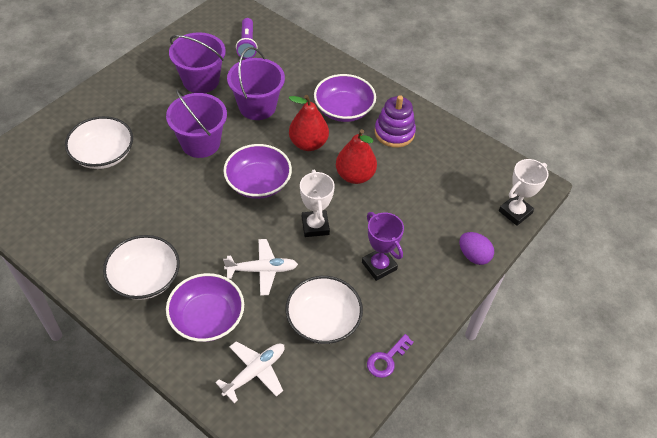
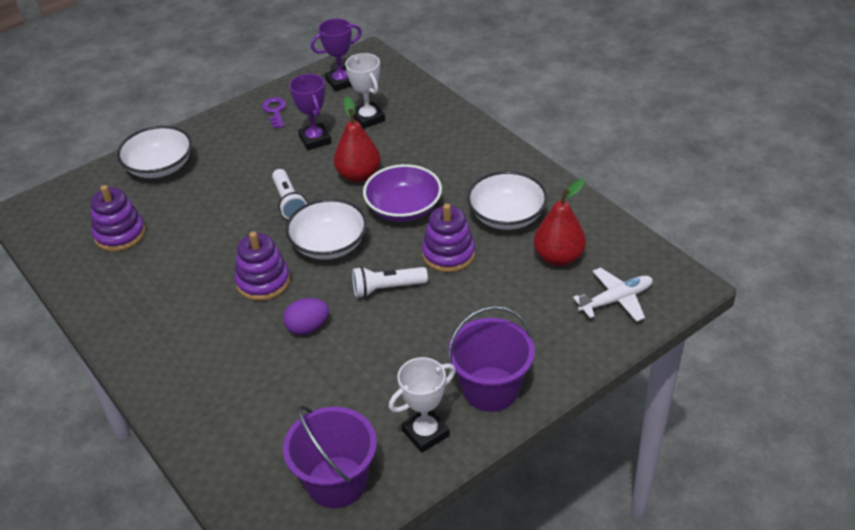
purple bowl: [166,273,244,342] [223,144,292,199] [314,74,376,122] = 3 -> [363,164,442,222] = 1
purple bucket: [166,89,227,158] [169,32,226,93] [227,47,285,120] = 3 -> [283,405,377,508] [447,306,535,412] = 2
purple flashlight: [236,18,258,59] = 1 -> none = 0
purple stacking toy: [375,95,416,148] = 1 -> [90,185,145,251] [235,232,290,301] [422,204,475,272] = 3
purple trophy: [362,212,404,281] = 1 -> [289,74,332,150] [311,19,362,92] = 2
white flashlight: none = 0 -> [272,169,307,219] [352,266,428,298] = 2
white plane: [215,341,285,403] [223,239,298,296] = 2 -> [573,268,653,322] = 1

